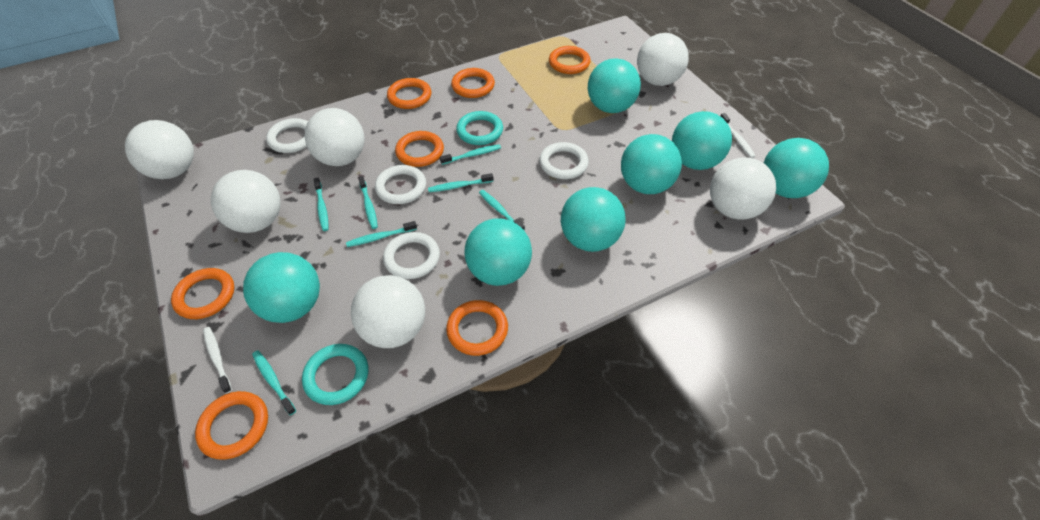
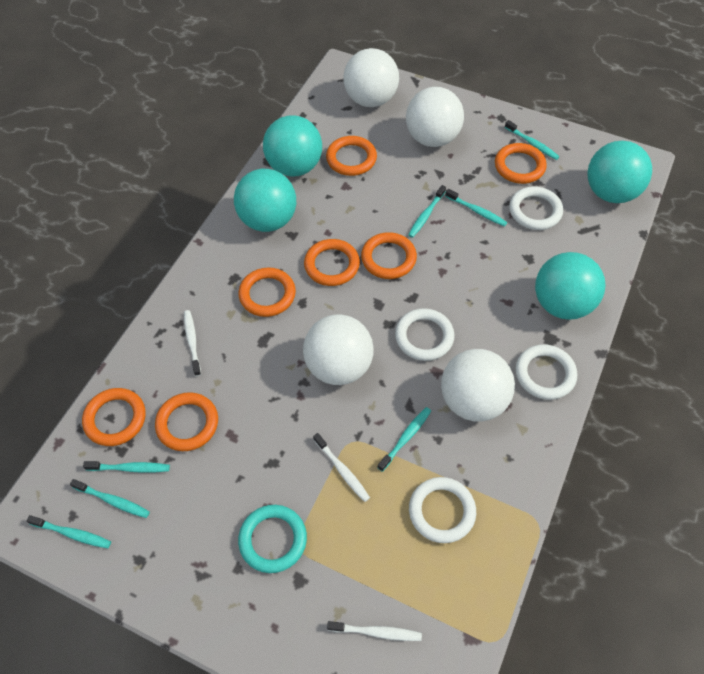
turquoise ball: [243,252,320,323] [465,219,532,286] [561,187,626,252] [588,58,641,113] [621,134,682,194] [672,111,732,170] [764,138,829,198] = 7 -> [234,169,296,232] [263,115,322,177] [535,252,606,320] [587,141,652,203] = 4
turquoise ring: [302,344,368,405] [456,111,503,145] = 2 -> [238,505,307,573] = 1
white ball: [125,120,194,179] [211,170,280,233] [305,108,365,166] [351,275,425,348] [637,33,689,86] [710,158,776,219] = 6 -> [303,314,374,385] [343,48,399,107] [406,87,464,147] [441,349,515,422] = 4
white toothbrush: [203,327,232,394] [720,113,756,158] = 2 -> [184,310,201,376] [313,433,370,502] [327,621,422,641] = 3

